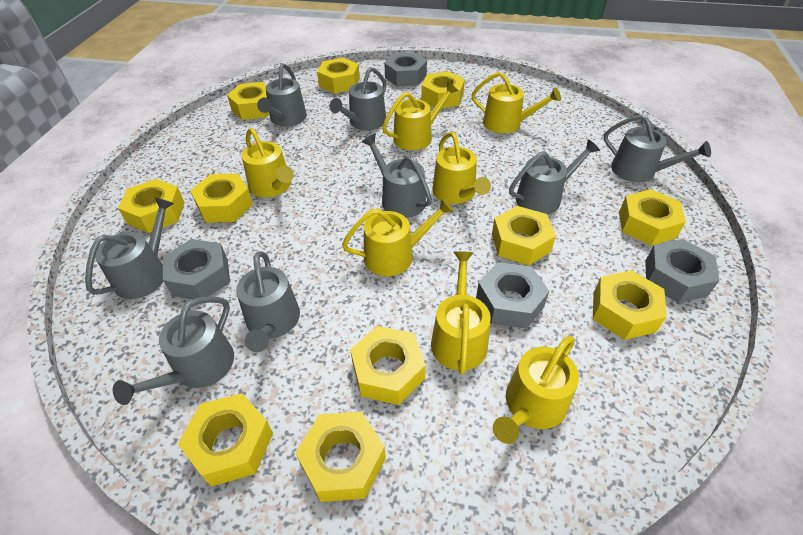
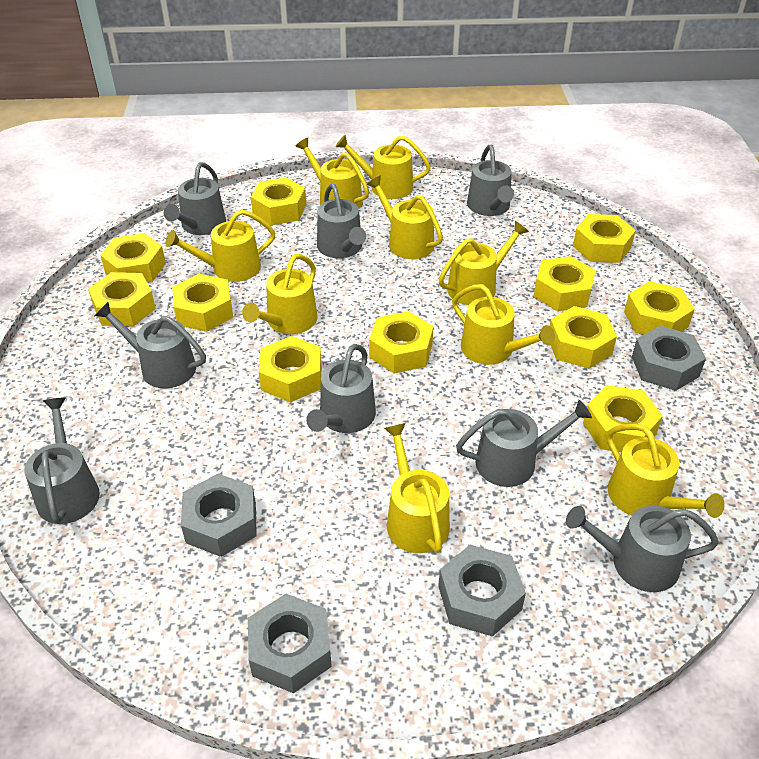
yellow watering can: [242,128,294,198] [342,198,454,276] [382,82,458,150] [431,251,491,375] [432,132,491,204] [471,72,561,133] [493,336,579,444] = 7 -> [166,210,275,282] [242,254,317,334] [295,138,369,209] [335,135,431,199] [367,176,443,259] [384,423,450,553] [438,221,529,305] [452,284,555,365] [606,424,724,518] = 9

